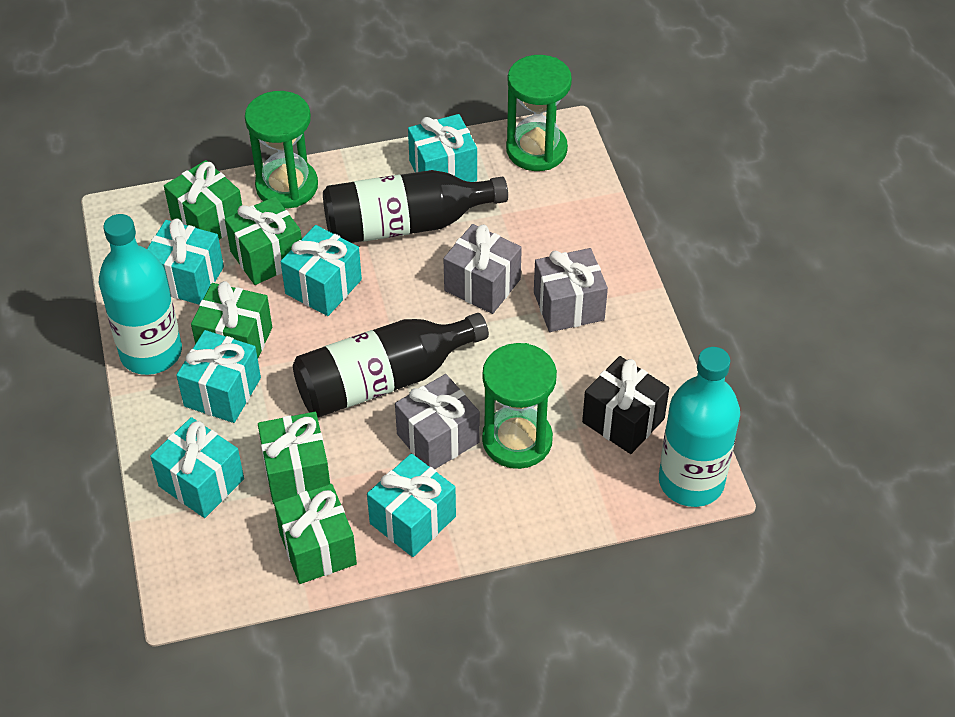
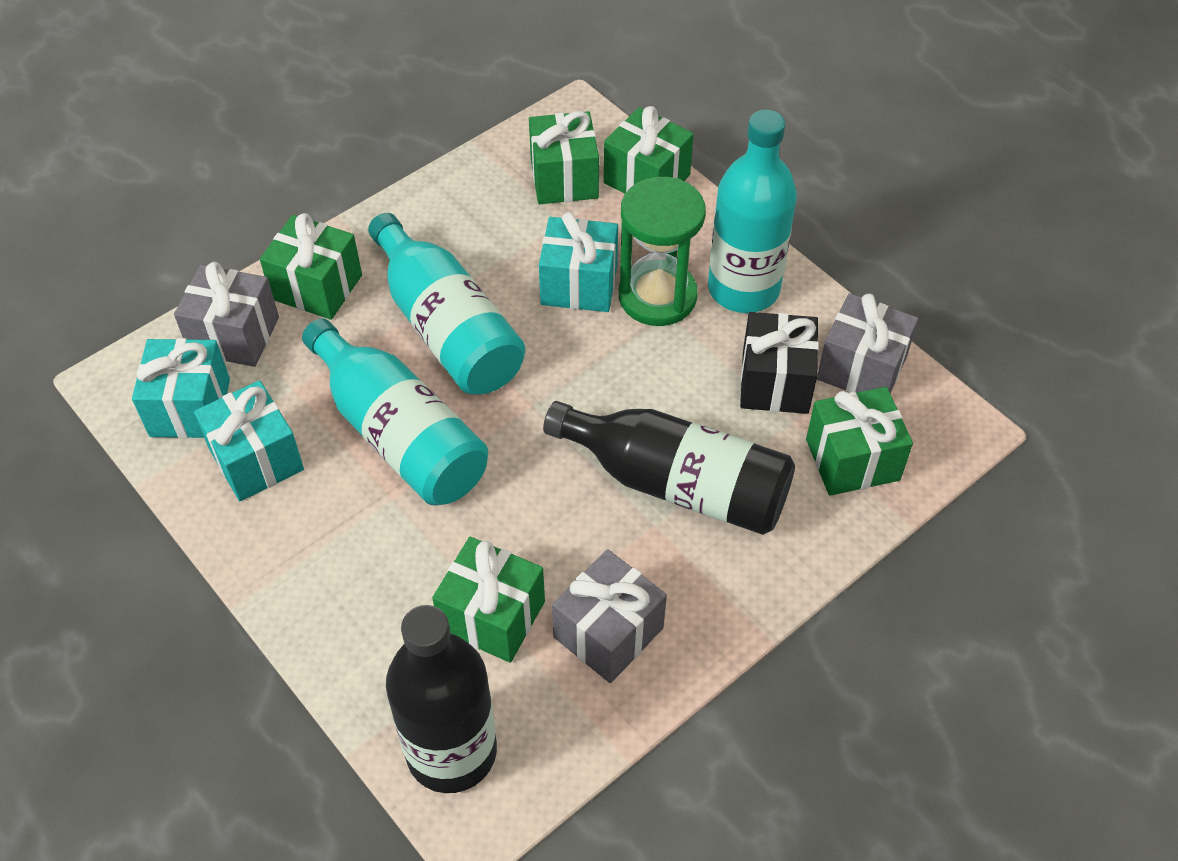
green hourglass: [245,91,318,209] [482,343,557,469] [506,55,572,171] = 3 -> [619,177,706,326] = 1
turquoise bottle: [99,214,182,375] [659,347,740,507] = 2 -> [302,318,488,506] [368,213,525,395] [708,110,797,313] = 3
turquoise gift: [147,218,224,305] [150,417,244,518] [176,330,261,423] [281,225,362,316] [367,453,456,557] [408,114,477,182] = 6 -> [132,338,230,438] [194,380,304,501] [539,212,618,312] = 3

